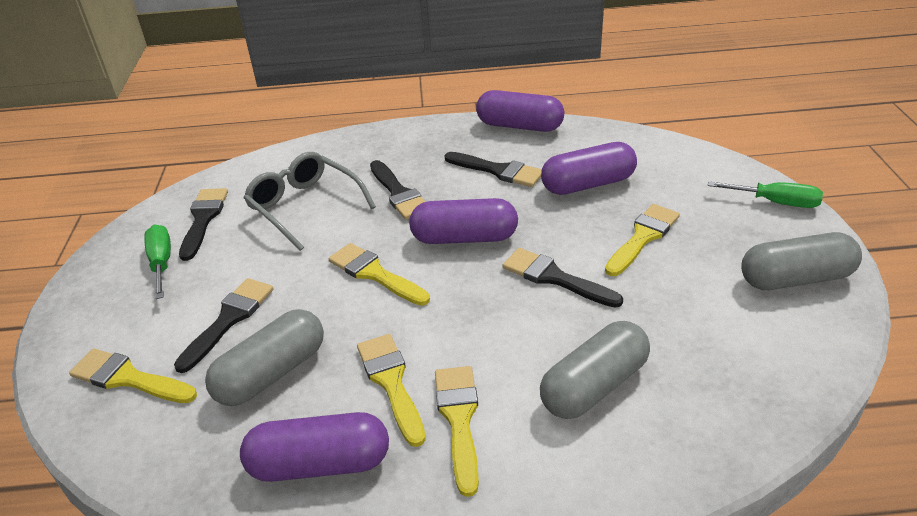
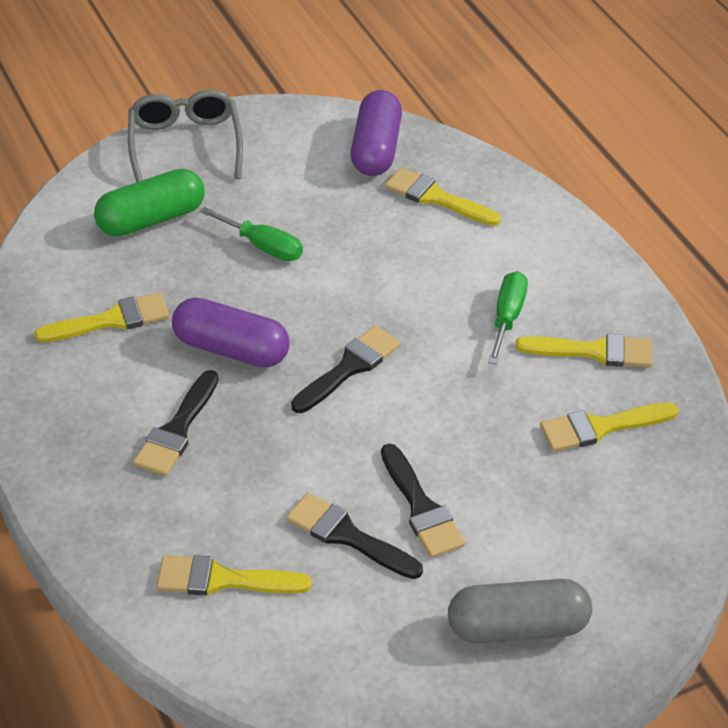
black brush: [174,278,273,373] [179,188,228,261] [370,160,425,220] [444,152,542,187] [503,248,623,308] = 5 -> [133,370,219,476] [286,493,423,579] [291,326,400,413] [381,444,465,558] = 4
green capsule: none = 0 -> [94,169,205,237] = 1
grey capsule: [205,309,324,406] [540,321,650,419] [742,232,862,290] = 3 -> [448,579,592,643] = 1
purple capsule: [240,412,389,482] [409,198,518,244] [476,90,564,132] [541,142,637,195] = 4 -> [172,297,290,367] [351,90,402,176] = 2

